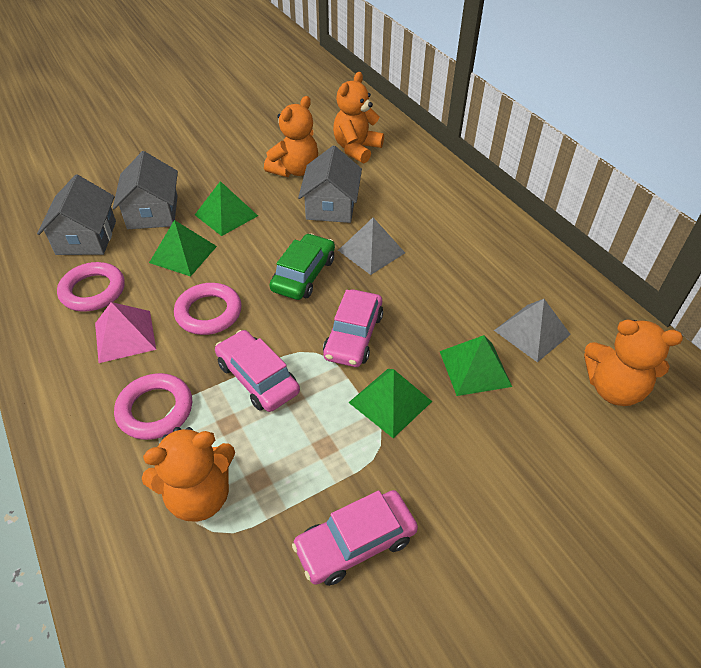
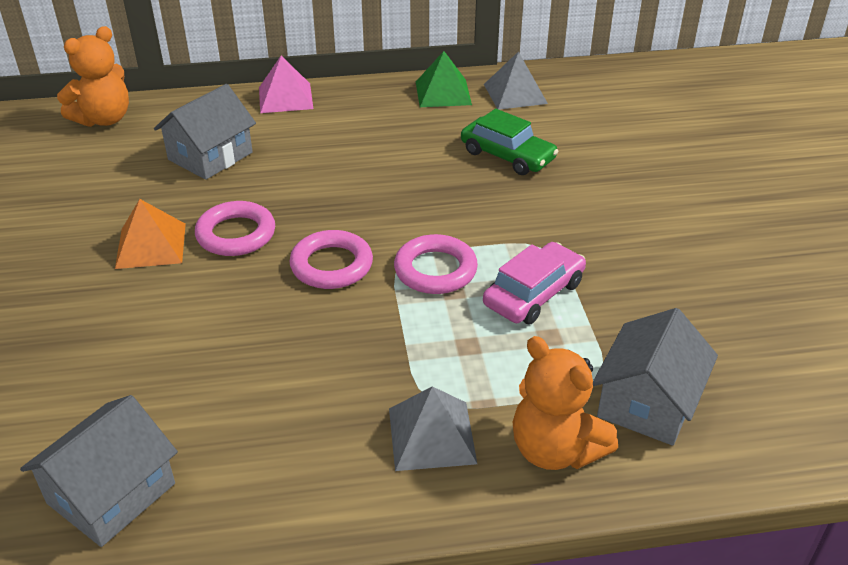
green pyramid: [149,220,217,277] [195,181,258,236] [348,369,432,438] [440,335,512,396] = 4 -> [416,51,472,107] = 1
orange pyramid: none = 0 -> [115,199,186,269] = 1
orange teddy bear: [142,427,235,522] [264,96,318,177] [333,72,384,163] [584,319,683,406] = 4 -> [57,26,129,127] [513,336,618,470] = 2
pink car: [215,330,300,412] [292,490,418,586] [323,289,383,367] = 3 -> [483,242,586,324] = 1

